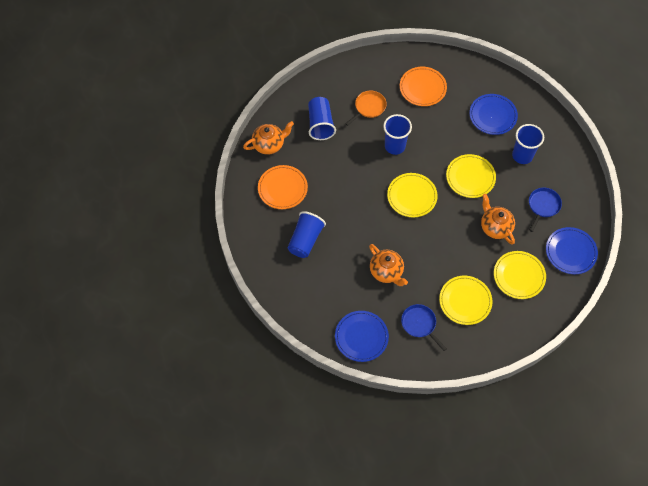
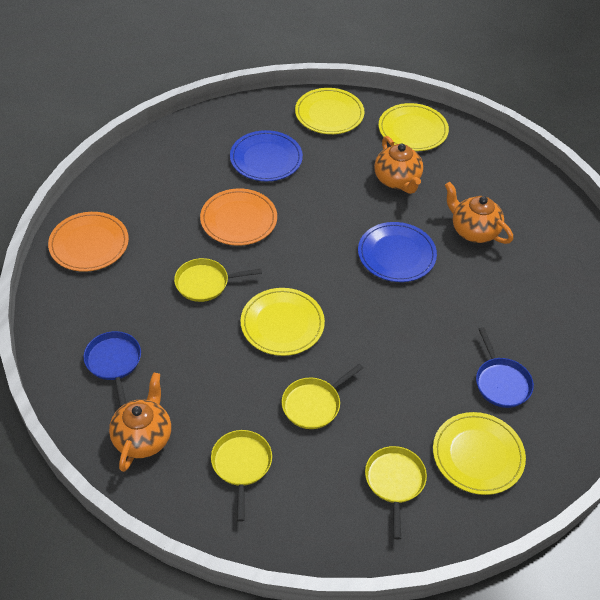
blue cup: [287,211,326,258] [308,97,336,140] [383,114,412,155] [512,124,544,164] = 4 -> none = 0
blue plate: [335,311,389,362] [470,94,518,135] [546,227,598,274] = 3 -> [230,130,303,181] [358,222,437,282] = 2
orange pan: [345,90,387,126] = 1 -> none = 0
yellow pan: none = 0 -> [174,258,262,302] [211,430,272,521] [282,364,363,429] [365,446,427,540] = 4

